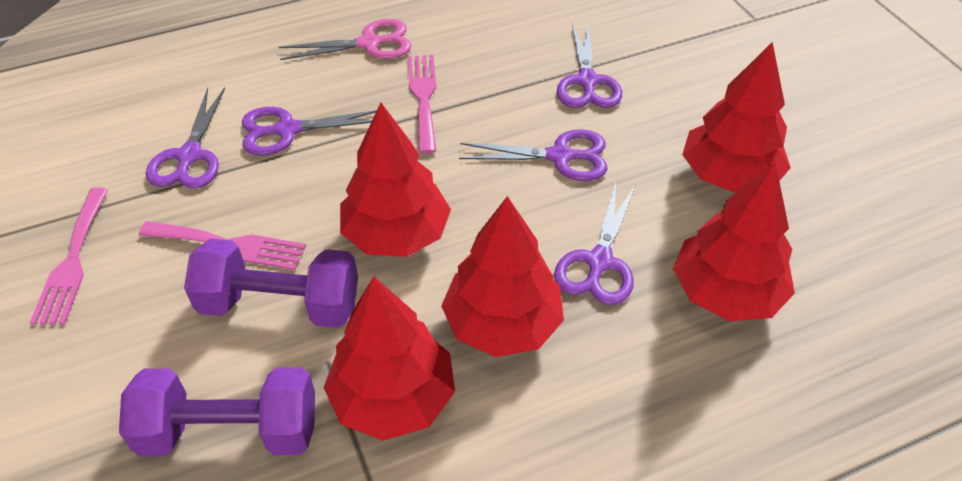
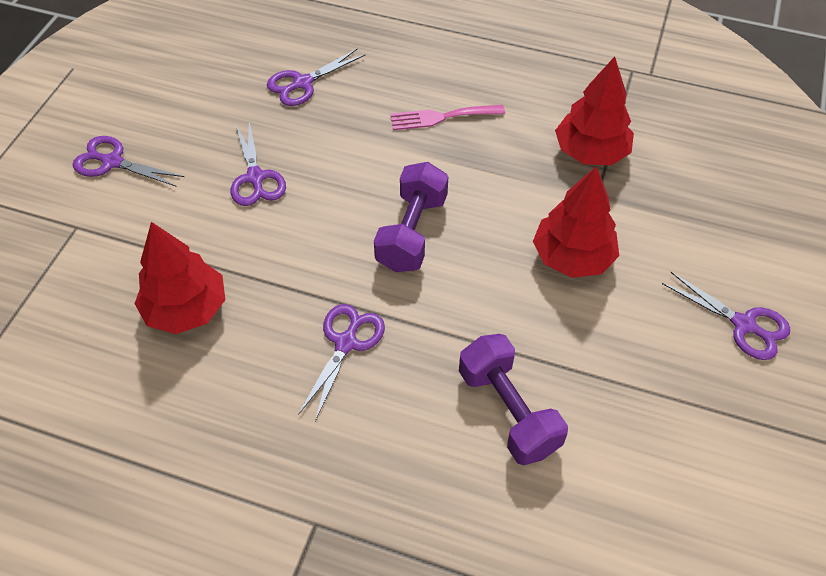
pink fork: [30,187,108,325] [139,221,306,270] [408,55,437,154] = 3 -> [390,105,505,130] = 1
pink scissors: [279,19,412,60] = 1 -> none = 0
red tree: [323,277,455,441] [340,103,451,257] [441,196,564,357] [673,163,795,321] [682,42,791,193] = 5 -> [134,222,225,334] [533,166,619,278] [555,56,634,165] = 3

